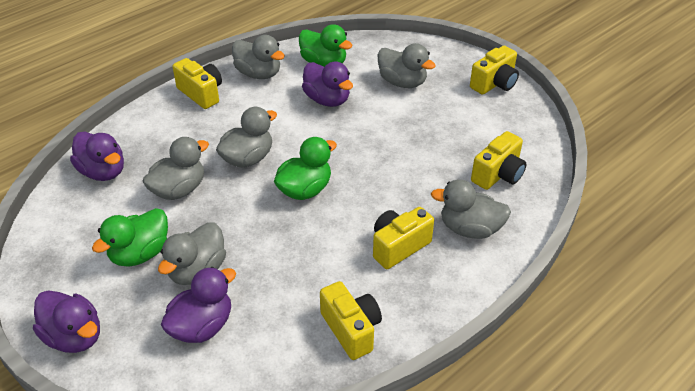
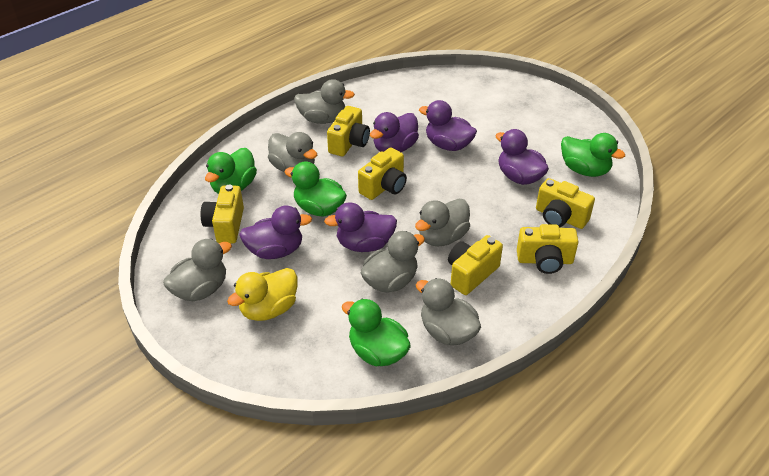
green duck: [92,208,168,266] [274,137,337,200] [299,24,353,67] = 3 -> [205,148,257,194] [285,161,347,217] [342,299,411,366] [561,133,625,177] = 4
purple duck: [33,290,100,353] [70,132,124,181] [161,267,236,343] [302,62,353,107] = 4 -> [239,205,312,259] [324,202,397,252] [370,112,419,152] [419,100,477,151] [495,129,549,185] = 5
yellow camera: [172,58,222,109] [320,281,382,360] [373,207,434,269] [470,46,519,95] [471,131,526,190] = 5 -> [201,184,244,243] [327,106,370,156] [358,147,407,200] [448,235,503,295] [517,224,578,274] [536,178,595,229] = 6
yellow duck: none = 0 -> [227,268,297,321] = 1

